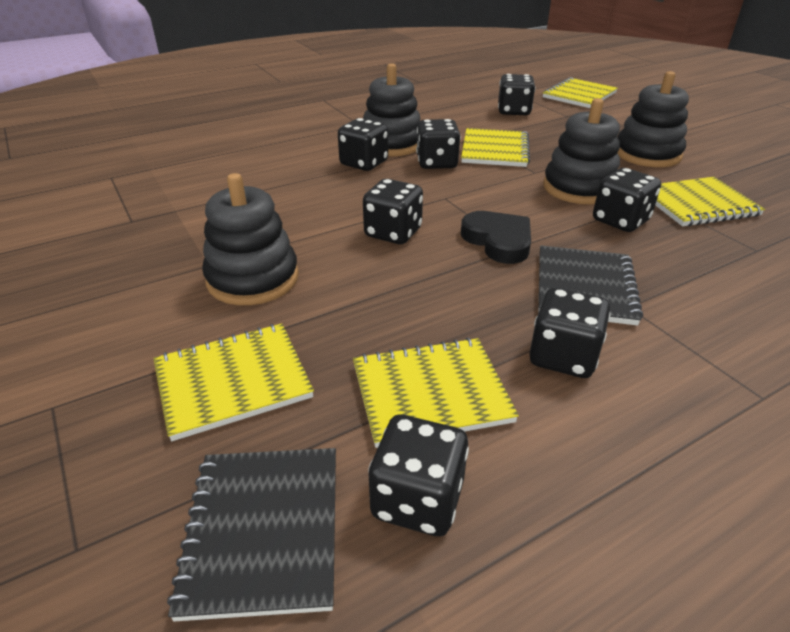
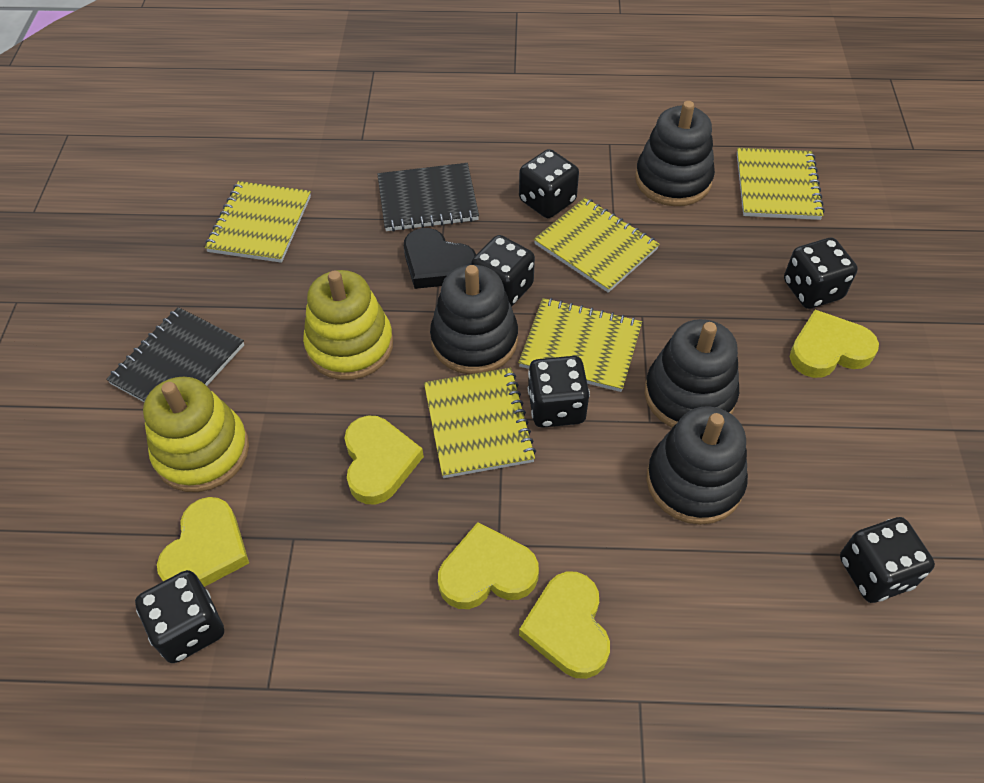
black dice: [338,118,388,171] [363,179,423,244] [368,415,469,536] [416,119,461,169] [498,74,535,115] [529,287,611,378] [593,168,661,232] = 7 -> [135,570,224,663] [471,235,535,307] [519,149,579,218] [528,356,590,428] [784,238,858,309] [840,517,935,603] = 6
yellow heart: none = 0 -> [157,497,249,587] [344,416,424,505] [438,522,539,609] [519,571,610,679] [790,310,879,378] = 5
yellow stacking toy: none = 0 -> [143,377,249,492] [303,270,393,380] = 2

